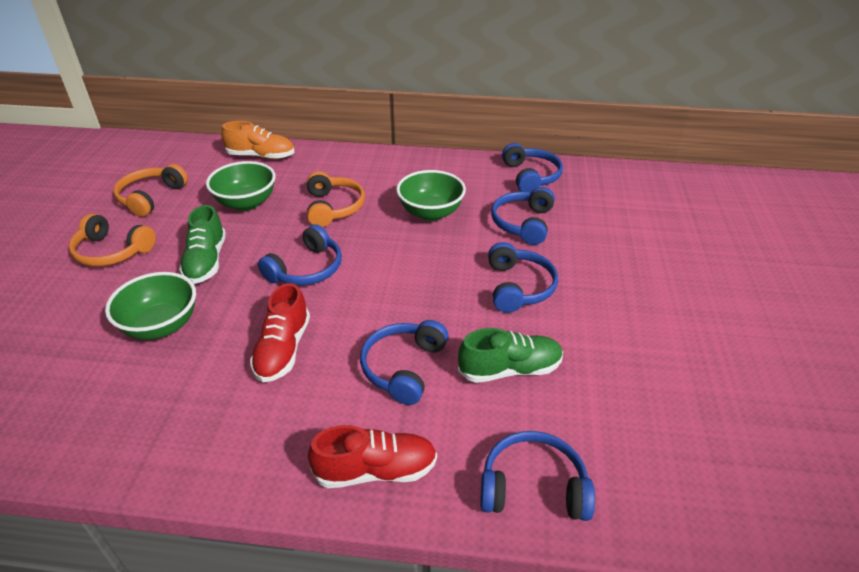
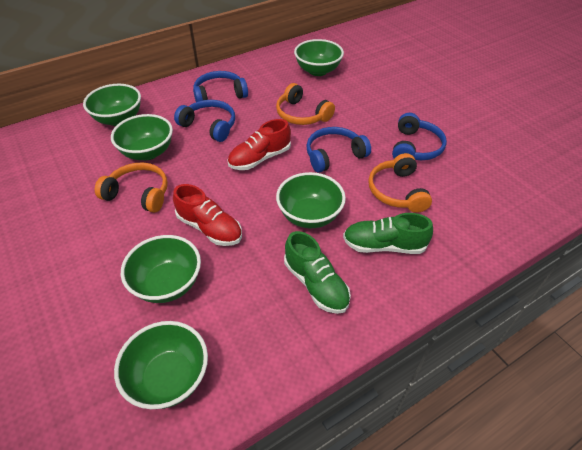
blue headphones: [258,224,342,285] [360,320,449,405] [480,431,595,521] [488,242,558,313] [491,187,555,245] [502,143,563,192] = 6 -> [174,100,235,142] [193,71,248,102] [306,127,371,173] [392,113,447,160] = 4
green bowl: [105,272,196,340] [206,161,276,211] [396,170,466,221] = 3 -> [83,84,141,126] [111,114,173,160] [114,321,208,409] [121,235,201,303] [276,172,346,228] [294,39,344,76] = 6
orange shoe: [221,121,295,159] = 1 -> none = 0

